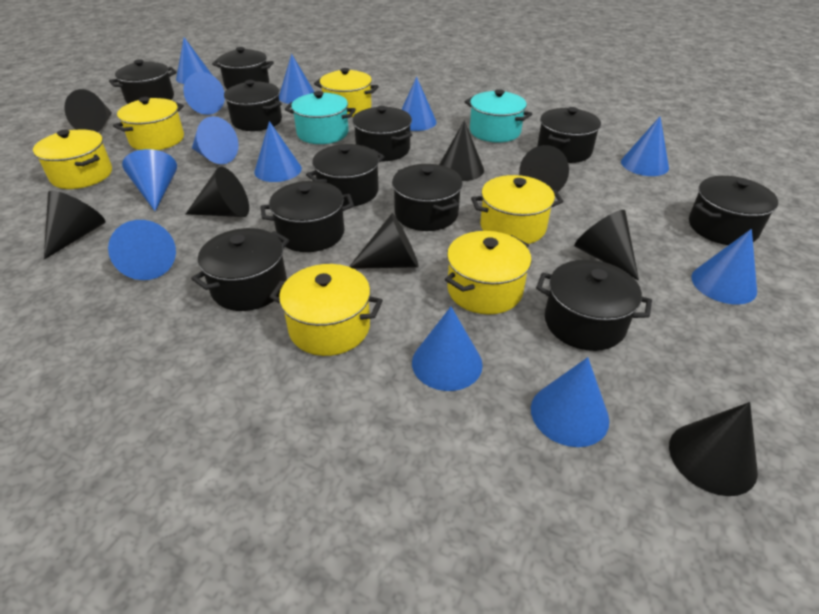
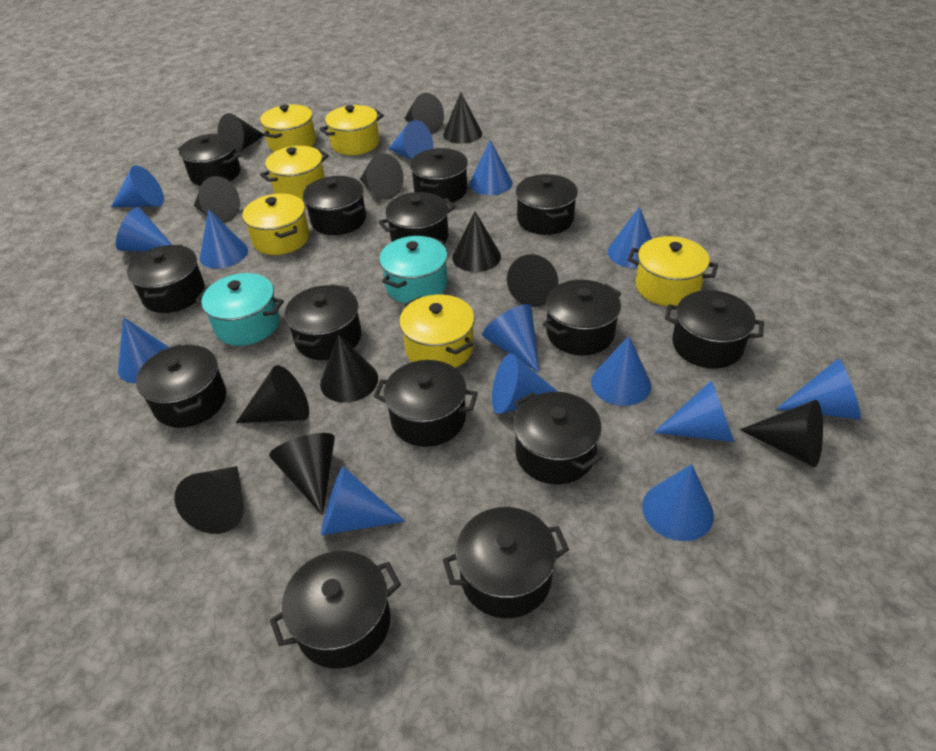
black cone: [44,190,106,260] [64,89,112,132] [186,167,249,217] [349,213,419,269] [439,120,484,181] [519,145,569,192] [574,210,639,280] [669,402,758,496] = 8 -> [174,466,244,534] [194,176,240,223] [218,113,263,154] [236,365,309,423] [269,433,335,515] [320,334,378,403] [360,154,404,199] [404,93,444,134] [443,92,482,144] [452,211,501,272] [507,254,558,307] [740,400,823,467] = 12
black pot: [109,59,177,104] [191,228,289,311] [212,47,274,89] [224,80,282,131] [261,181,354,252] [306,144,385,207] [353,106,412,161] [392,164,463,231] [536,260,652,351] [537,107,601,163] [689,176,778,245] = 11 -> [127,245,205,313] [136,344,226,428] [178,134,241,186] [270,551,401,669] [285,284,362,360] [303,176,366,235] [374,360,478,447] [379,192,455,245] [410,148,468,204] [443,507,569,618] [513,392,603,484] [516,174,578,235] [543,280,621,355] [665,290,764,368] = 14
blue cone: [108,220,176,280] [122,149,177,211] [176,37,212,84] [183,72,225,115] [192,116,239,164] [254,121,302,182] [279,54,314,104] [401,77,437,131] [412,307,483,391] [531,357,609,447] [621,117,669,176] [691,229,757,305] = 12 -> [111,165,164,207] [116,207,172,251] [118,317,170,383] [200,209,248,269] [321,466,405,536] [388,120,433,160] [469,140,513,195] [482,304,540,373] [492,353,558,414] [591,336,651,406] [607,206,652,268] [642,464,714,541] [654,380,734,442] [776,358,861,420] = 14

